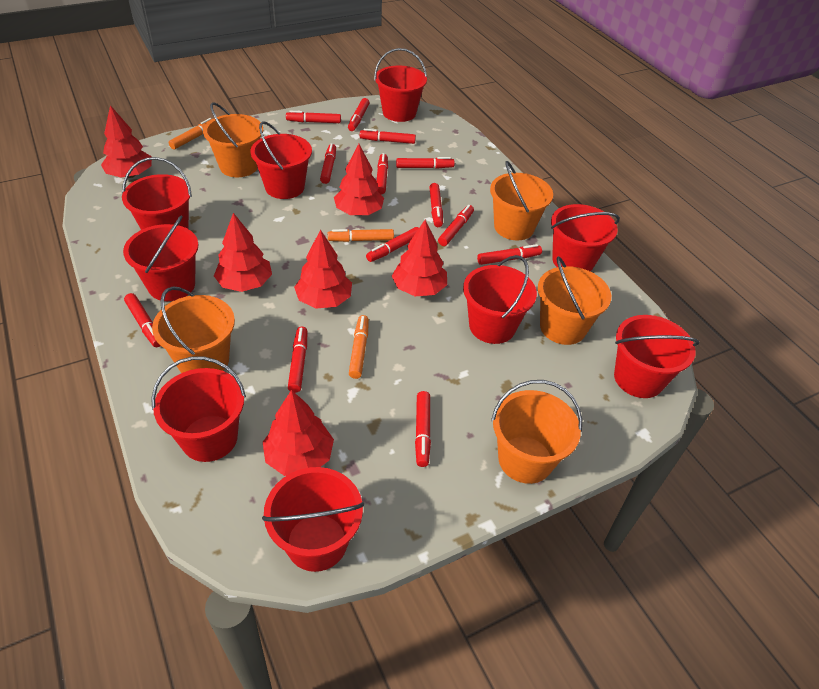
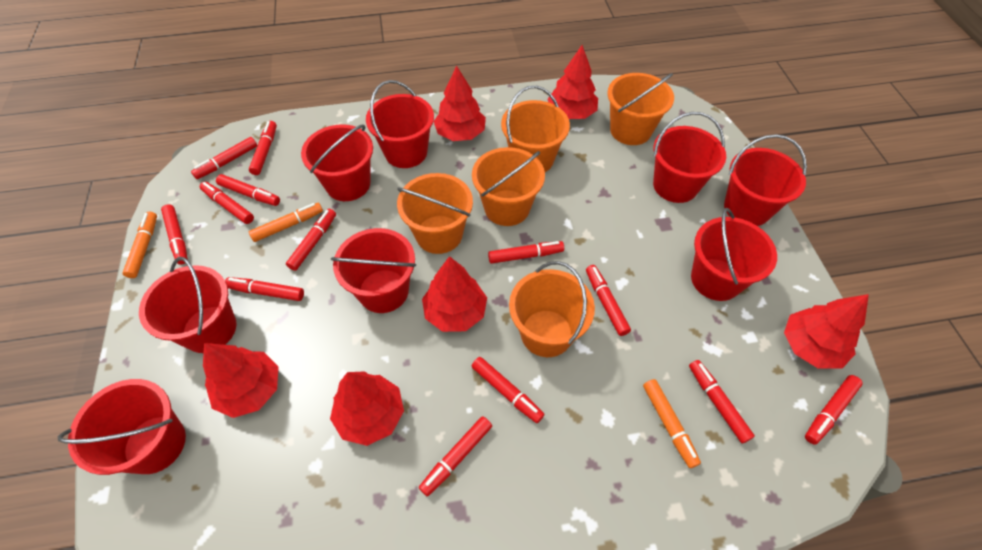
red bucket: [122,157,192,230] [123,215,199,301] [151,356,246,462] [250,121,312,199] [262,467,364,572] [374,48,427,122] [463,255,537,344] [551,204,620,272] [614,315,699,398] = 9 -> [58,379,186,475] [139,257,237,353] [301,124,373,201] [331,228,416,313] [366,80,434,168] [653,112,726,203] [691,208,777,301] [724,134,807,226] = 8

